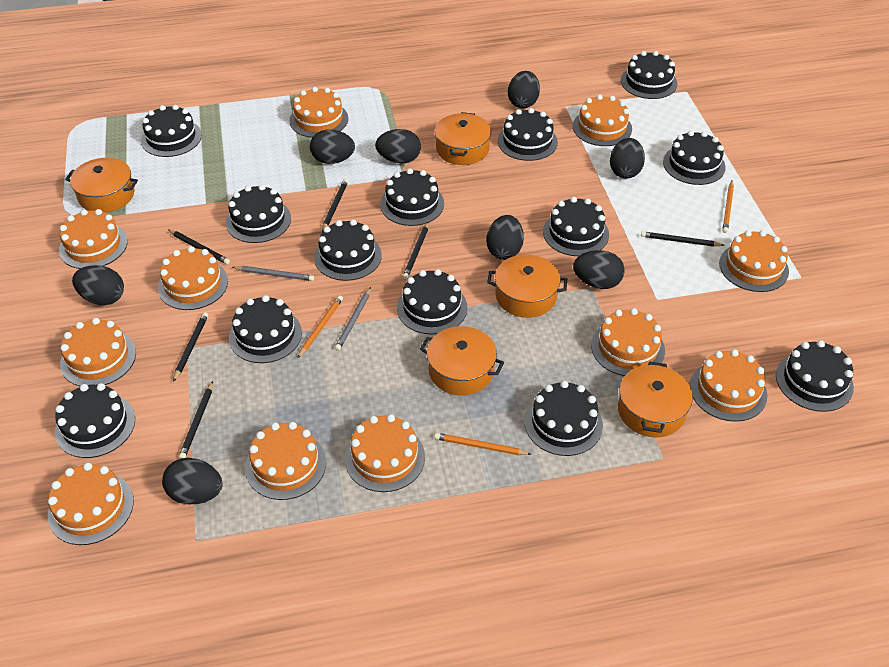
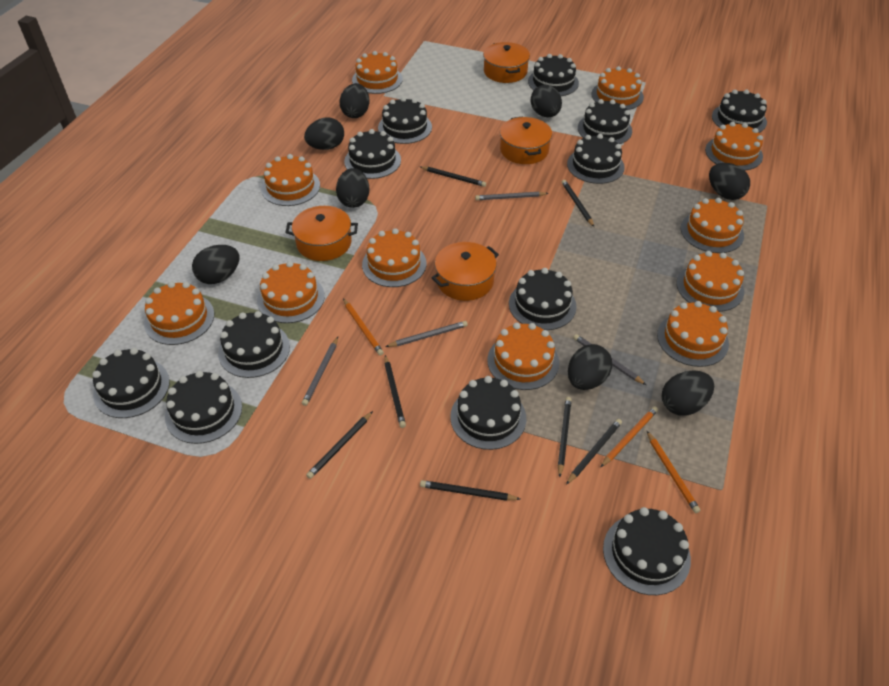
black cake: [55,383,135,458] [141,105,202,157] [226,184,291,243] [229,295,302,363] [314,220,382,281] [380,168,444,226] [397,269,468,335] [498,108,558,161] [525,381,603,456] [543,197,609,256] [621,51,678,99] [663,131,726,185] [776,340,854,412] = 13 -> [92,348,170,418] [165,371,242,444] [218,311,290,378] [344,129,401,179] [378,97,432,144] [450,376,526,450] [509,268,577,330] [528,54,579,96] [567,134,625,184] [578,99,632,144] [603,507,691,595] [712,90,767,133] = 12
black pencil: [168,229,230,264] [173,312,208,382] [179,381,213,459] [322,179,348,232] [403,222,429,279] [641,231,724,246] = 6 -> [306,411,373,479] [384,355,406,428] [420,166,486,187] [420,480,520,501] [558,397,572,478] [562,180,594,227] [566,419,622,485] = 7
grey pencil: [232,266,314,281] [335,287,371,351] = 2 -> [302,337,338,406] [385,321,468,347] [475,192,549,200] [573,334,646,385] = 4
orange pot: [65,158,138,213] [420,326,504,396] [435,112,491,165] [487,255,567,318] [618,361,693,437] = 5 -> [285,206,358,261] [431,242,499,301] [483,42,530,83] [500,116,552,164] = 4

